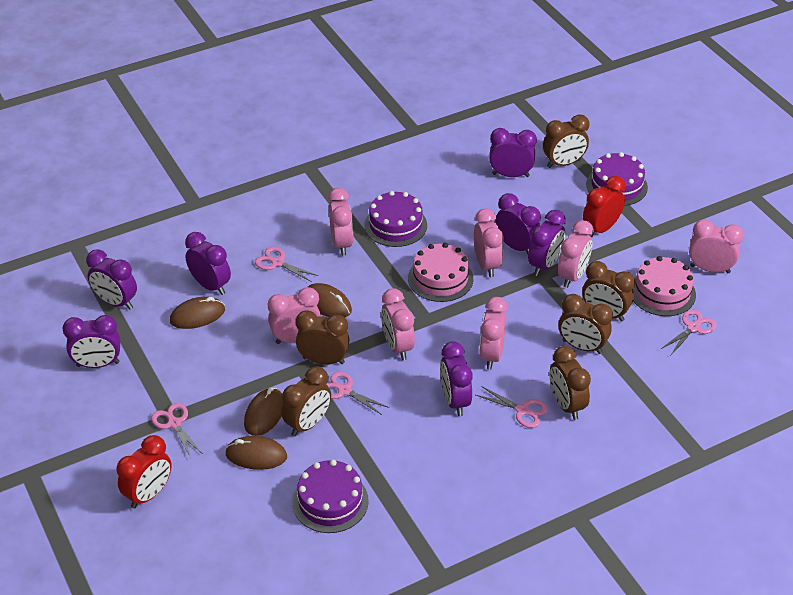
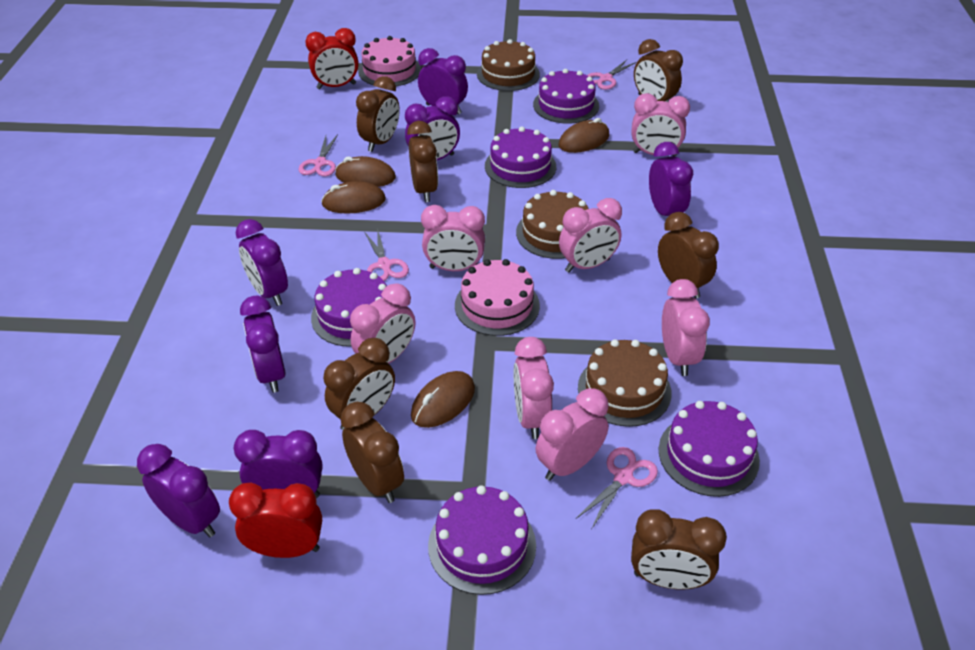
brown cake: none = 0 -> [477,39,540,91] [516,190,588,259] [578,339,672,427] = 3
brown clock: [281,366,331,437] [295,310,349,365] [543,115,589,168] [550,346,591,420] [559,294,613,354] [582,261,635,322] = 6 -> [323,338,395,430] [340,402,404,503] [356,76,400,152] [407,121,438,202] [631,509,727,589] [634,39,683,102] [658,212,719,298] = 7
pink scissors: [151,403,203,458] [255,247,318,282] [326,372,389,415] [476,386,548,428] [661,310,717,355] = 5 -> [299,134,338,176] [364,228,409,281] [577,447,658,528] [587,60,636,90] = 4
purple cake: [292,460,369,533] [364,191,427,247] [586,152,648,206] = 3 -> [311,268,387,347] [428,485,536,595] [485,127,556,188] [533,69,599,124] [659,401,760,497] = 5

